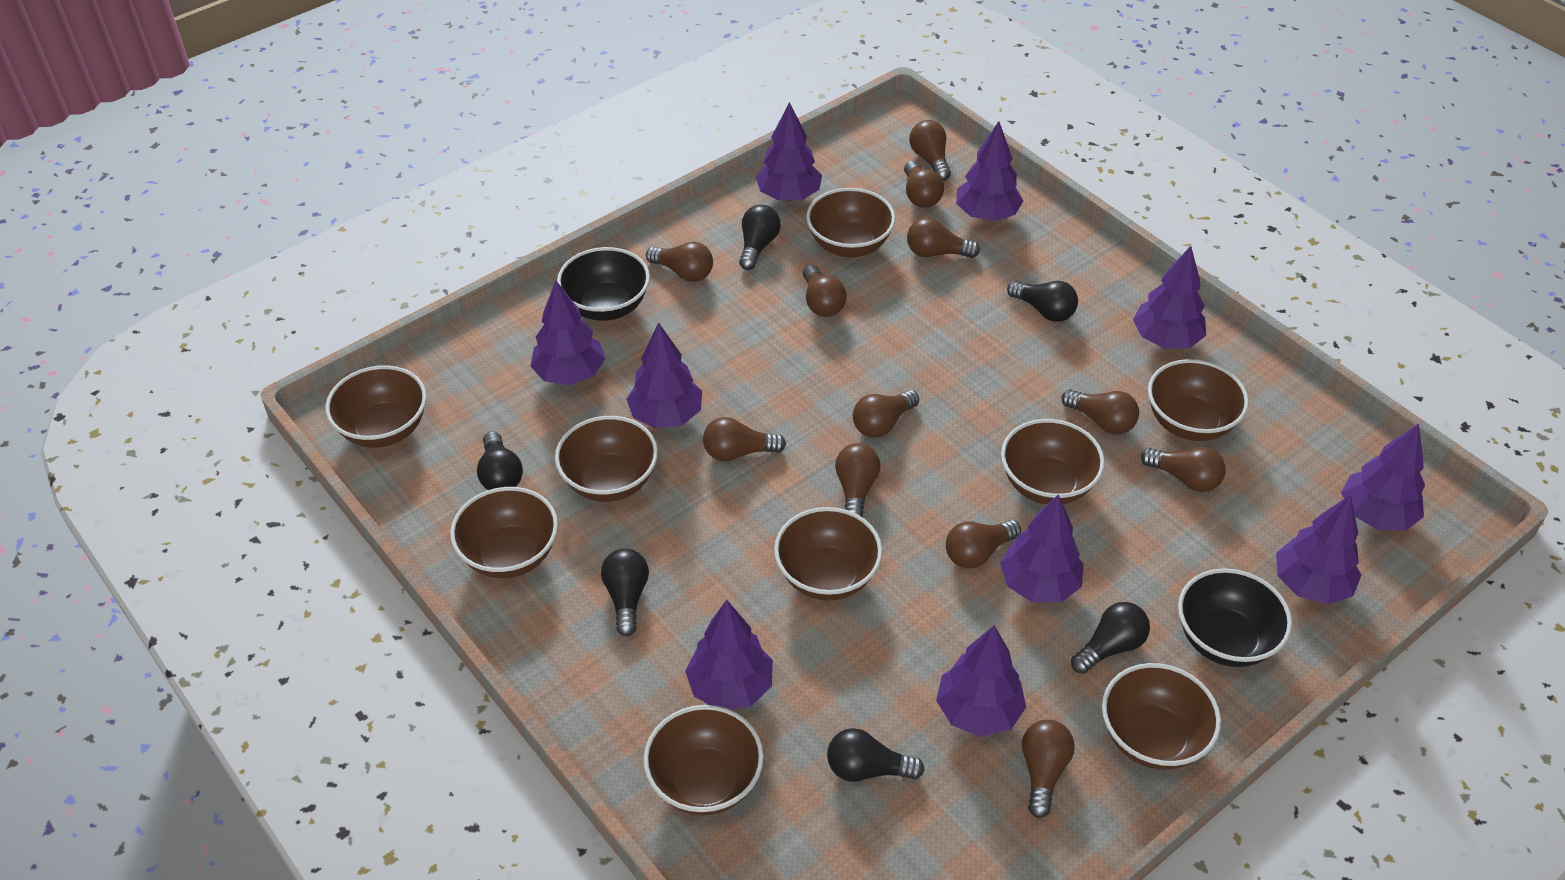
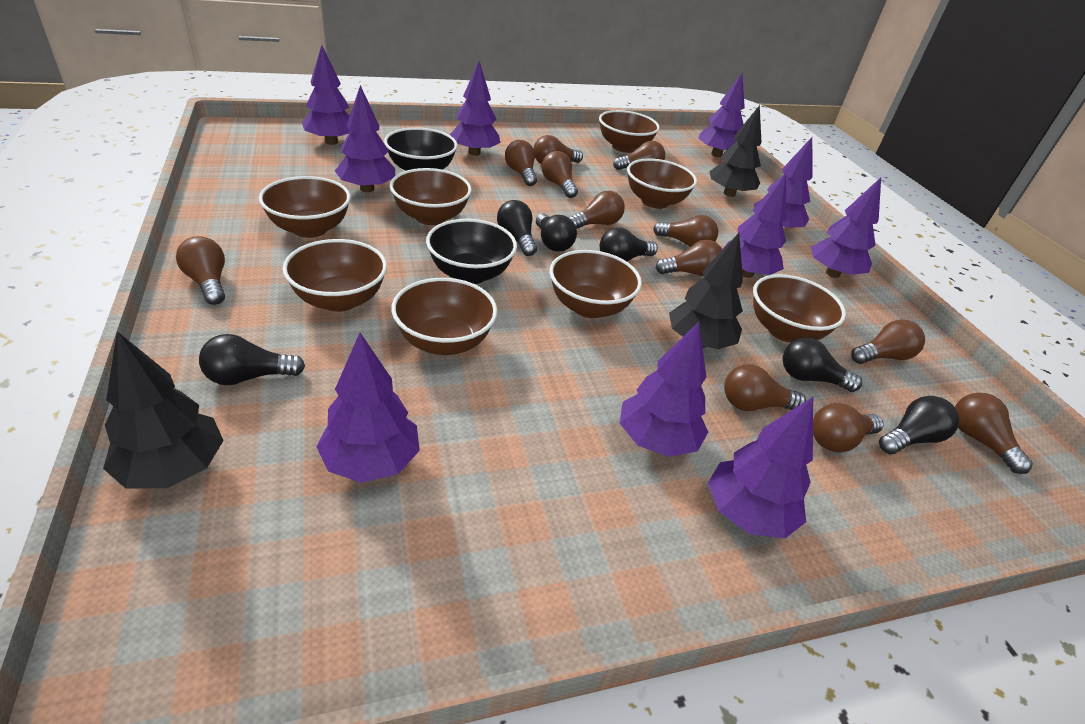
black tree: none = 0 -> [103,331,224,489] [669,233,743,349] [709,105,762,197] = 3
brown bowl: [325,365,427,448] [450,487,558,578] [555,416,658,502] [643,705,764,815] [774,507,882,601] [806,188,895,257] [1001,419,1105,505] [1102,663,1221,770] [1148,359,1249,441] = 9 -> [259,176,351,238] [282,239,387,312] [390,168,472,225] [391,278,497,355] [549,250,642,318] [599,110,660,153] [627,158,697,209] [753,274,846,342] = 8

